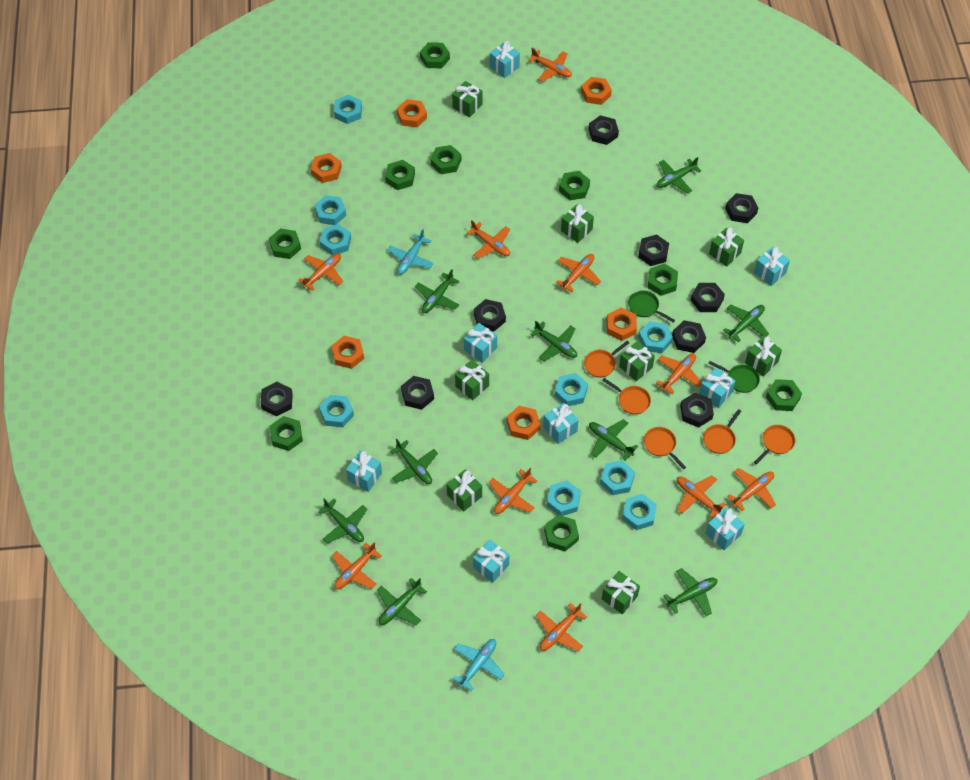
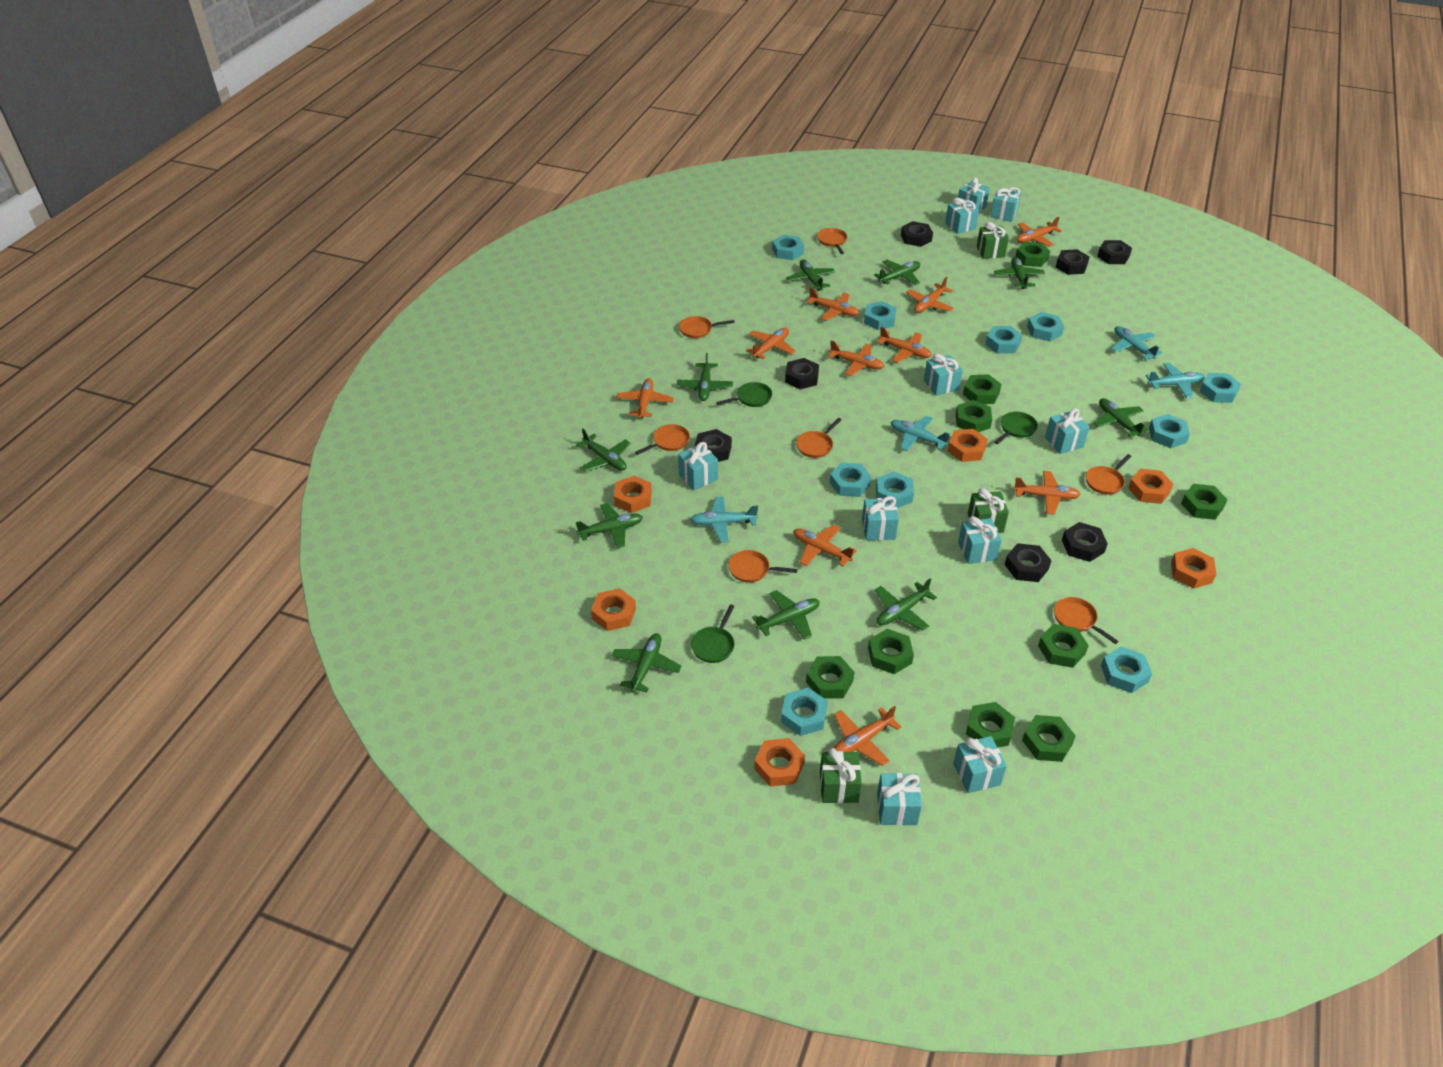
black nut: [261,382,293,417] [401,376,434,410] [474,299,506,332] [589,115,619,145] [638,235,669,266] [672,320,706,353] [680,393,714,428] [691,283,725,312] [725,193,758,223] = 9 -> [694,429,732,462] [785,358,819,389] [901,221,933,247] [1005,543,1051,582] [1056,249,1090,275] [1062,522,1108,562] [1097,240,1132,264] = 7
green gift: [447,469,482,512] [452,81,482,117] [455,360,489,400] [561,204,594,243] [602,571,640,614] [619,341,655,381] [709,228,744,267] [745,336,782,377] = 8 -> [820,748,862,803] [968,488,1009,533] [977,222,1009,259] = 3
green pan: [628,290,675,323] [708,361,760,393] = 2 -> [691,604,735,663] [716,382,772,407] [995,412,1038,444] = 3
green plane: [318,498,367,544] [377,578,427,626] [390,439,438,484] [415,269,460,313] [530,321,577,361] [589,419,638,461] [657,157,701,193] [663,568,717,616] [723,304,769,342] = 9 -> [576,428,630,472] [576,503,643,548] [612,633,682,692] [677,353,733,401] [752,590,820,640] [786,260,835,291] [874,260,920,285] [875,578,937,631] [994,257,1045,289] [1093,398,1148,437] = 10
orange pan: [584,341,629,378] [602,378,651,415] [644,427,686,469] [703,409,741,454] [754,425,795,465] = 5 -> [635,424,690,455] [679,316,735,338] [728,550,797,583] [796,418,841,458] [817,228,847,254] [1054,597,1119,644] [1086,454,1132,495] = 7
turquoise gift: [346,451,382,492] [464,323,497,363] [473,540,509,583] [490,41,520,78] [543,403,579,444] [699,367,735,408] [705,507,745,550] [754,247,790,286] = 8 -> [678,442,718,490] [862,496,899,541] [877,773,922,826] [924,354,963,396] [945,198,979,234] [953,736,1007,793] [958,177,990,212] [958,516,1002,564] [990,187,1021,222] [1045,408,1089,454] = 10
turquoise nut: [314,195,346,225] [319,395,354,427] [320,224,351,255] [334,95,362,124] [547,480,581,516] [555,373,588,406] [600,460,635,495] [622,494,657,530] [639,321,673,353] = 9 -> [772,235,804,260] [781,688,828,736] [830,463,871,497] [864,301,896,330] [876,471,914,508] [985,326,1022,354] [1027,312,1064,341] [1101,647,1152,693] [1149,414,1190,448] [1200,373,1241,403] = 10
turquoise plane: [388,229,434,274] [453,639,505,691] = 2 -> [690,496,758,542] [891,416,951,451] [1111,326,1162,360] [1146,363,1205,398] = 4

